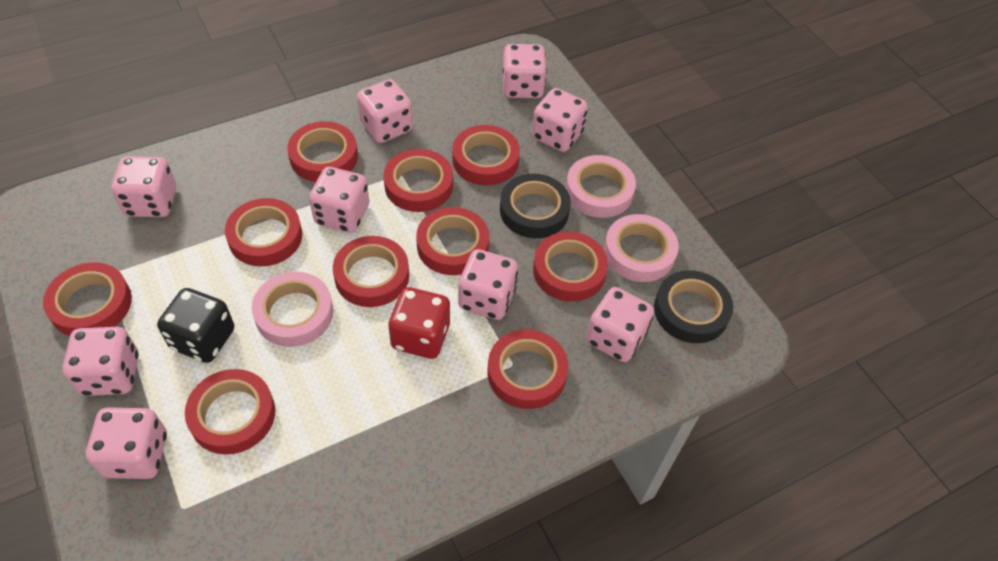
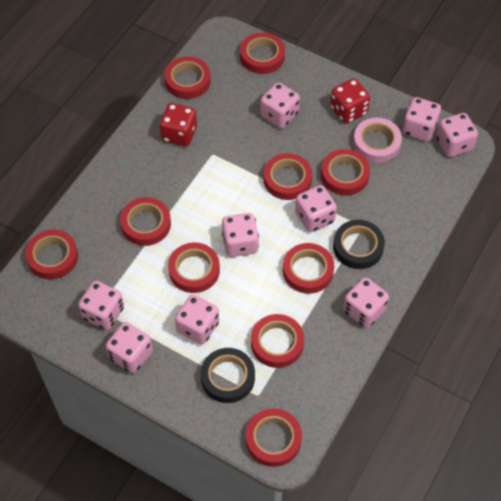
black dice: [157,288,234,363] = 1 -> none = 0
pink tape: [252,272,333,347] [566,155,636,218] [604,214,679,282] = 3 -> [353,118,402,163] = 1
red dice: [388,287,450,359] = 1 -> [160,103,197,146] [330,79,370,124] = 2

